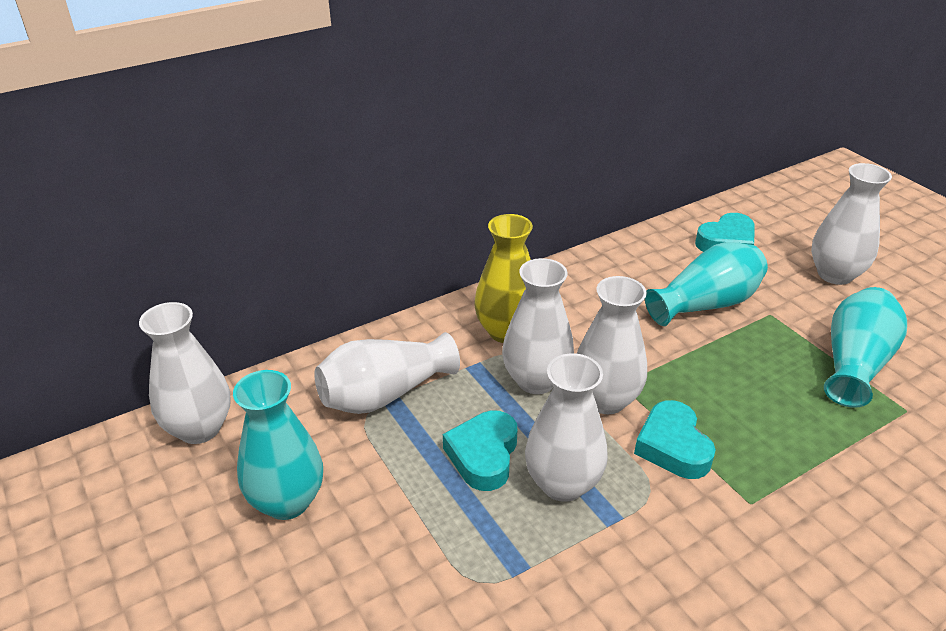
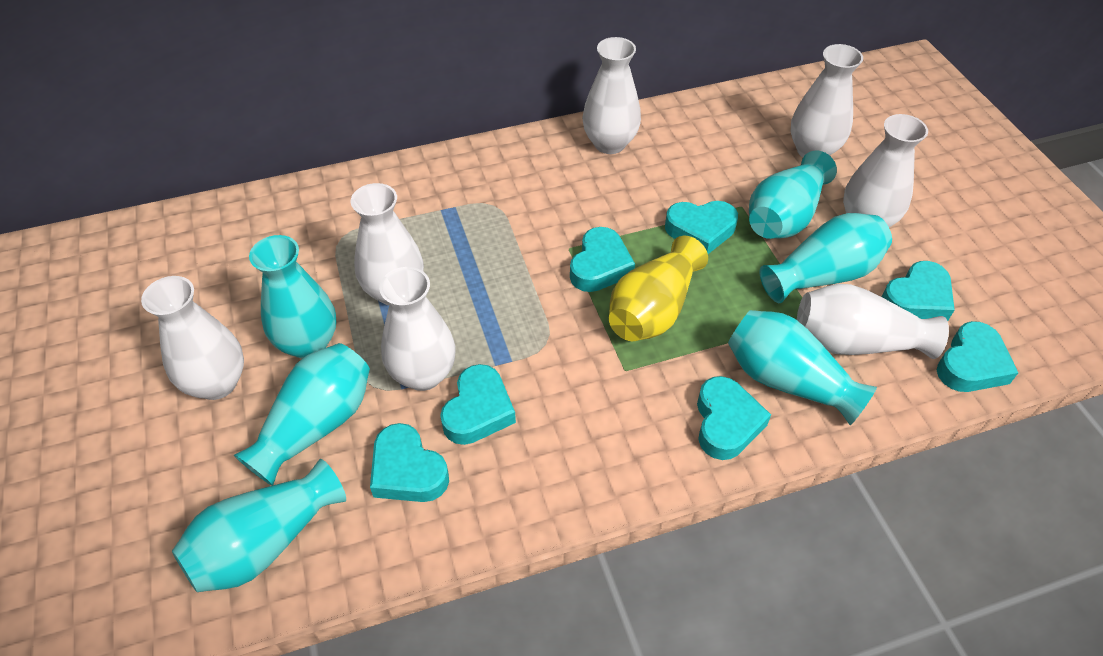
turquoise heart: [443,411,517,491] [634,400,716,479] [695,213,754,252] = 3 -> [370,423,449,502] [440,364,516,445] [570,227,635,292] [665,201,738,254] [697,376,771,460] [881,261,955,321] [937,321,1018,392] = 7
turquoise vase: [233,370,323,520] [645,242,768,326] [824,287,907,408] = 3 -> [172,459,346,592] [234,343,370,486] [249,235,336,359] [728,310,877,425] [749,151,837,239] [759,213,892,303] = 6
white vase: [139,302,231,444] [314,332,460,414] [502,258,574,394] [525,353,608,502] [577,276,647,414] [811,163,892,285] = 6 -> [141,276,244,400] [351,183,424,305] [379,267,456,391] [582,37,641,154] [791,44,863,158] [797,284,949,359] [843,114,928,227] = 7

